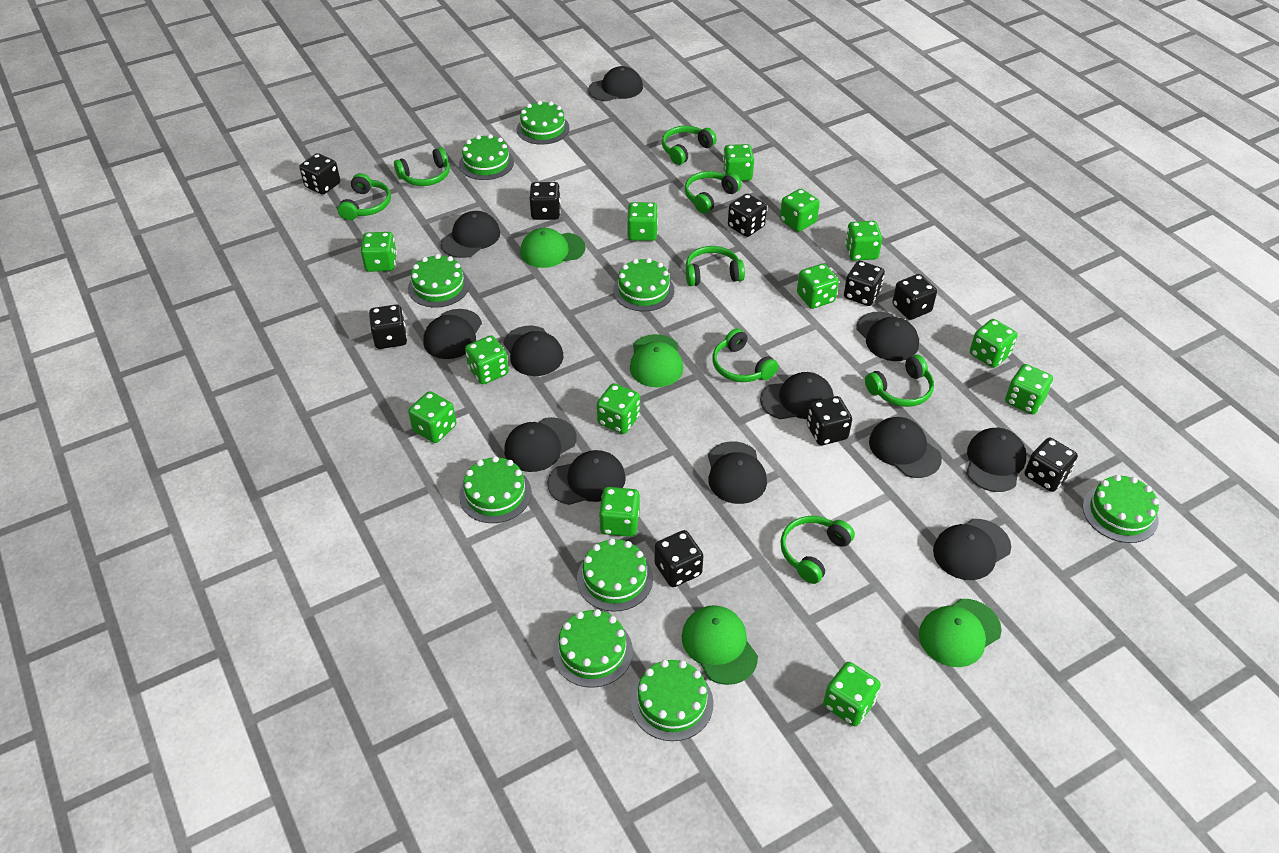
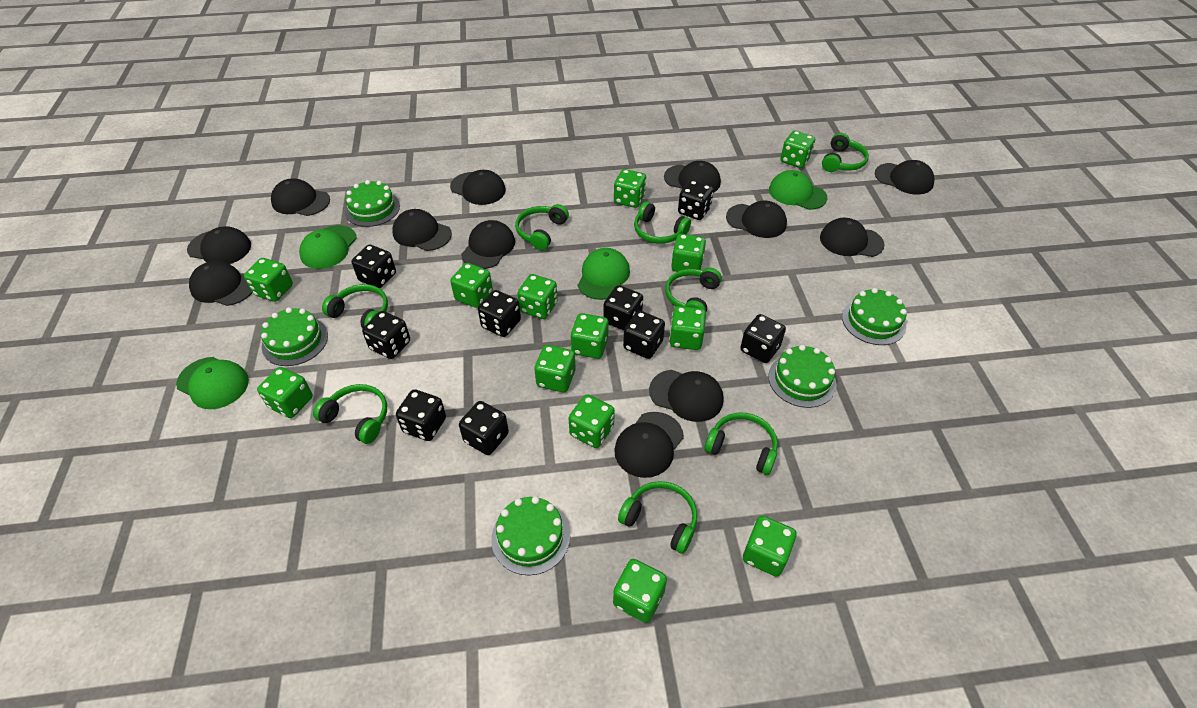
green cake: [408,254,470,308] [459,134,514,180] [459,456,532,523] [517,101,570,145] [553,609,633,688] [577,538,653,612] [613,258,674,311] [631,660,714,741] [1083,475,1159,543] = 9 -> [261,307,328,366] [345,180,400,227] [491,496,570,575] [768,345,837,408] [842,288,907,345] = 5

